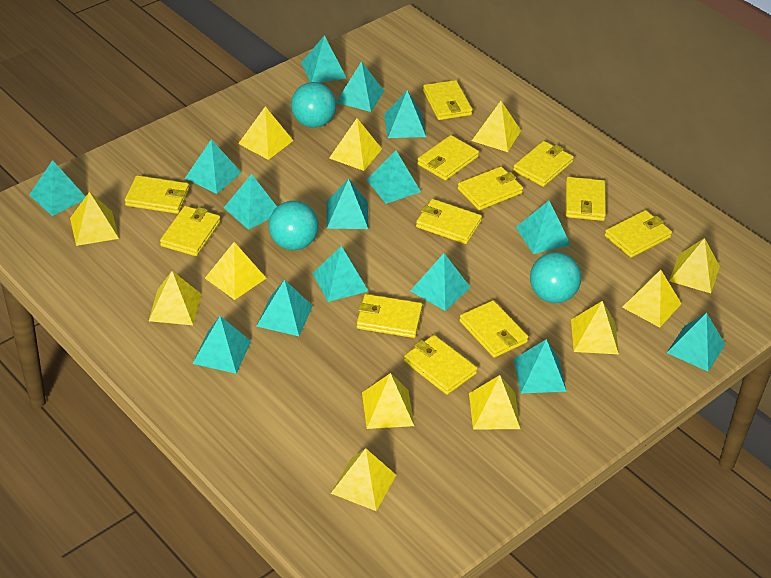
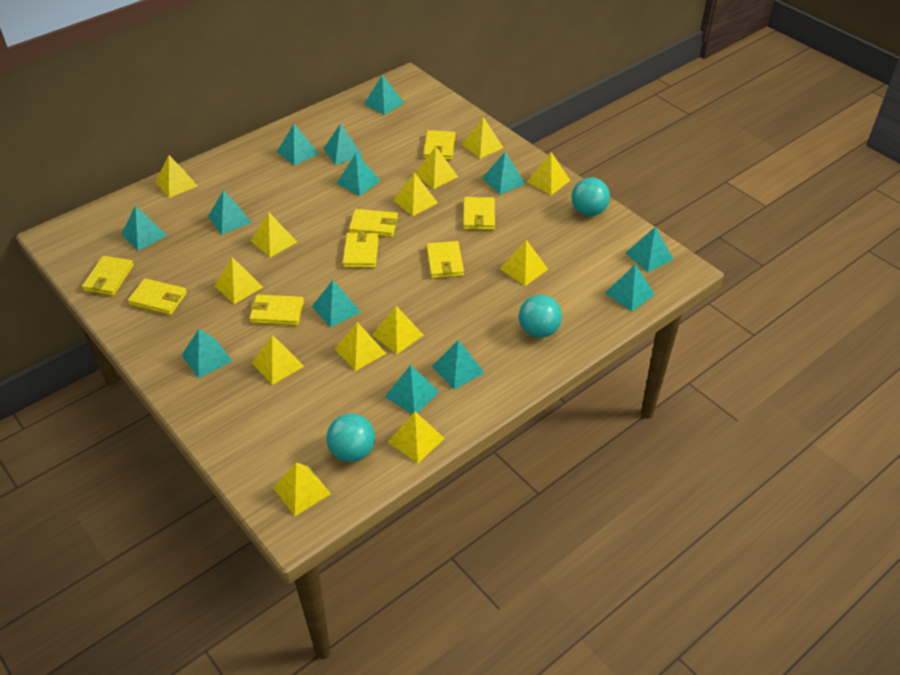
turquoise pyramid: [29,160,86,216] [185,139,242,194] [192,316,251,374] [224,174,277,230] [257,279,313,336] [301,35,347,83] [312,246,368,302] [327,179,368,229] [336,61,384,112] [367,150,421,204] [384,90,426,138] [410,253,471,311] [514,339,567,393] [516,201,571,254] [667,313,725,371] = 15 -> [121,205,167,250] [182,329,232,378] [208,190,252,234] [277,124,319,166] [312,280,361,327] [323,123,363,165] [336,153,381,196] [364,75,404,115] [385,365,439,414] [432,340,485,390] [482,152,525,194] [605,264,655,311] [626,227,674,272] = 13
yellow pyramid: [70,192,119,246] [149,271,201,325] [205,242,266,300] [238,106,294,160] [329,118,382,171] [331,448,396,511] [362,373,414,429] [469,375,521,430] [472,101,521,152] [571,301,619,354] [622,270,682,328] [669,238,720,293] = 12 -> [156,155,197,198] [214,257,263,304] [251,212,297,257] [252,335,304,385] [273,462,331,516] [335,322,386,371] [372,306,423,354] [388,412,445,463] [393,172,438,216] [416,147,458,189] [462,117,504,159] [500,240,548,286] [527,152,571,195] = 13
yellow wallet: [125,175,189,214] [160,206,220,256] [357,294,422,338] [404,335,477,395] [416,199,482,244] [417,135,479,181] [423,80,473,120] [458,167,523,210] [459,300,528,358] [513,141,574,187] [566,177,606,221] [605,210,672,258] = 12 -> [82,256,134,296] [128,278,187,315] [249,294,304,326] [343,231,379,268] [349,209,398,237] [423,130,455,160] [426,241,464,279] [463,197,495,230] = 8

